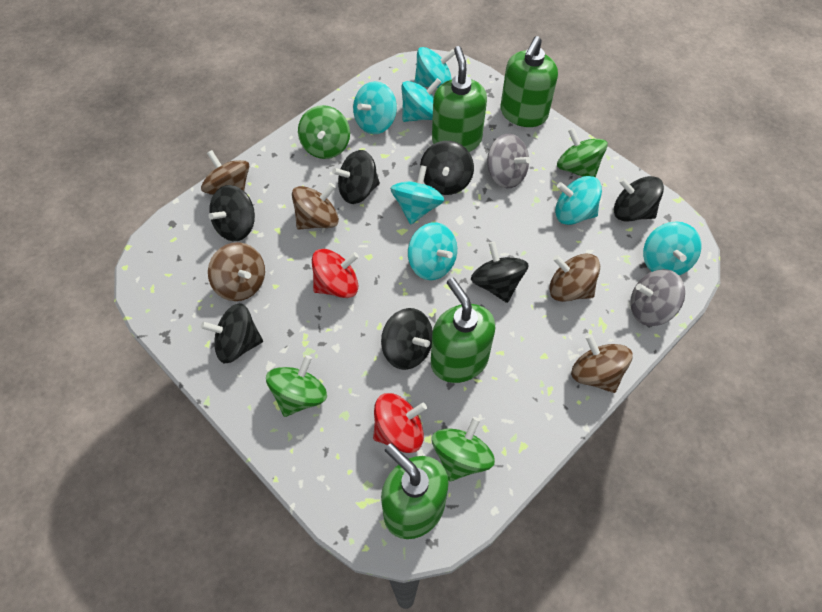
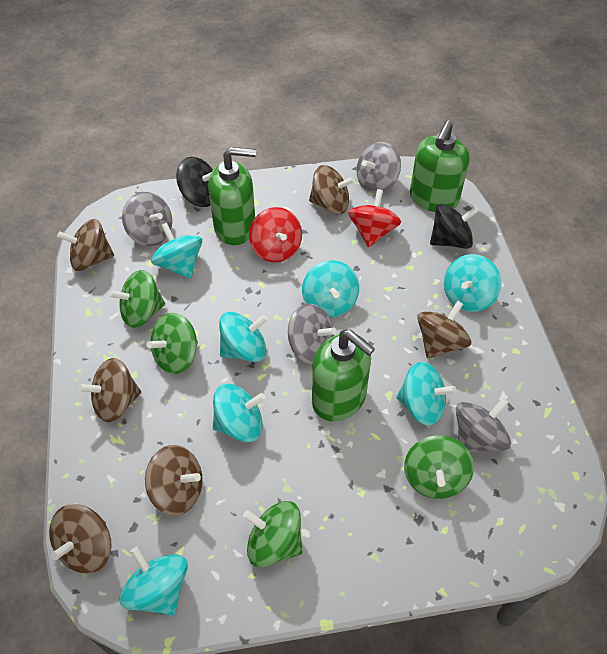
black spinning top: [201,303,263,363] [209,185,255,241] [332,150,380,204] [381,308,433,370] [420,141,474,195] [471,242,528,303] [614,176,664,221] = 7 -> [176,157,213,207] [430,204,479,249] = 2
brown spinning top: [201,150,249,195] [208,242,265,301] [292,183,339,230] [549,253,600,302] [571,334,632,393] = 5 -> [49,504,112,573] [57,219,114,271] [78,358,141,422] [145,445,203,516] [309,165,355,215] [417,301,471,358] = 6
green soap dispenser: [381,443,449,539] [431,278,496,383] [432,46,487,152] [500,36,558,127] = 4 -> [208,147,256,245] [312,330,375,422] [410,121,469,212] = 3
grey spinning top: [487,134,530,188] [630,269,685,326] = 2 -> [122,192,172,246] [288,304,336,364] [356,142,401,193] [456,398,511,452] = 4

